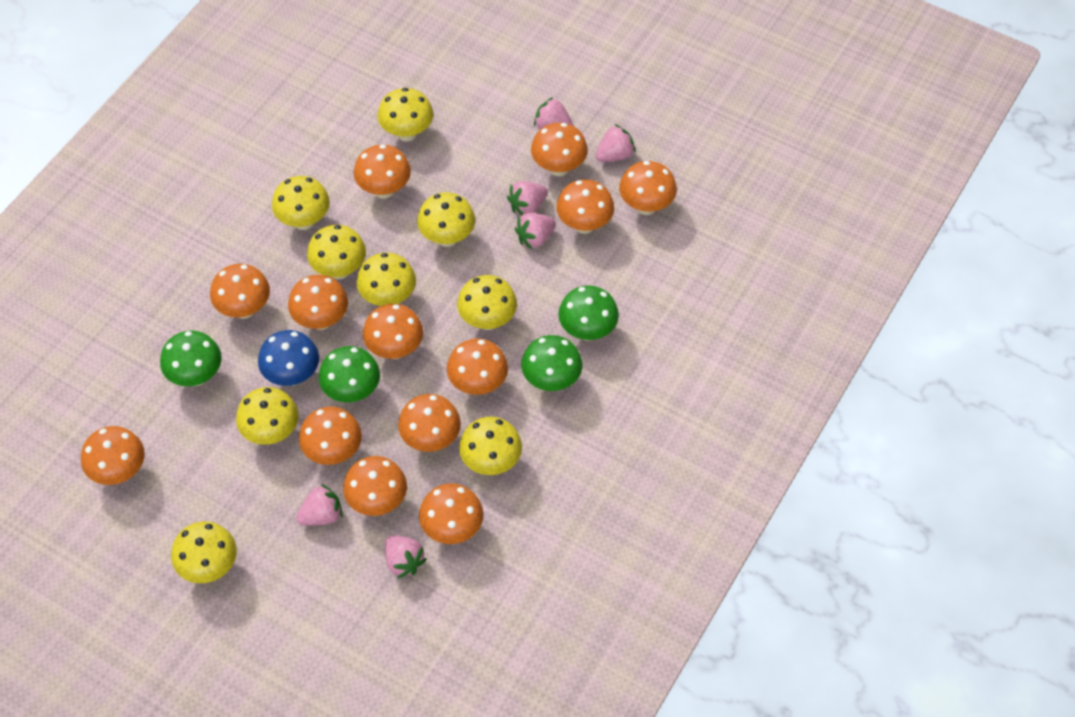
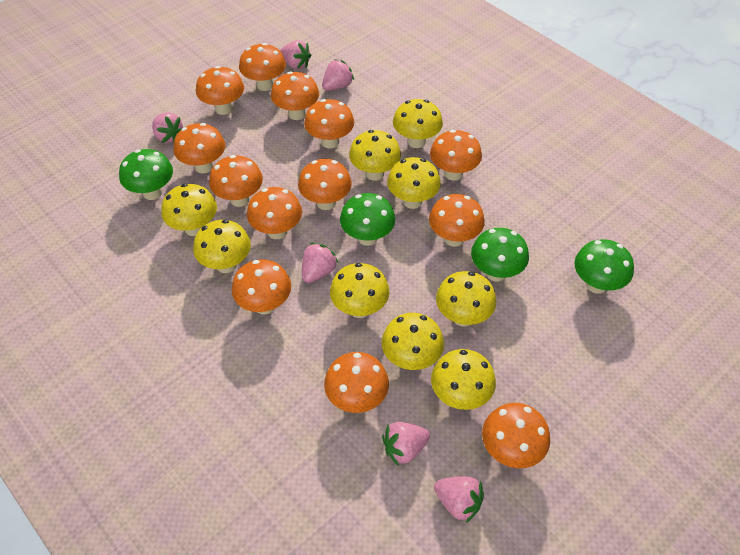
blue mushroom: [258,330,319,386] = 1 -> none = 0

